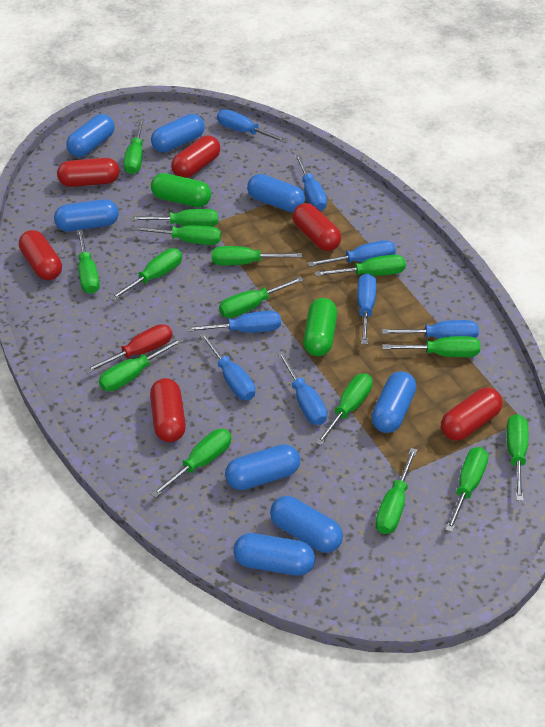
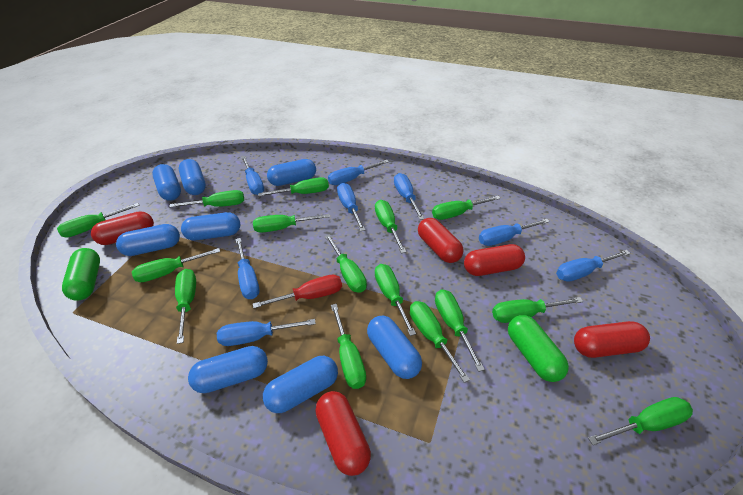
red capsule: [19,230,62,280] [57,158,119,187] [150,378,186,442] [171,136,221,178] [293,203,341,251] [441,387,503,441] = 6 -> [91,211,154,245] [315,391,371,476] [418,218,464,263] [464,244,525,276] [574,321,650,358] = 5

